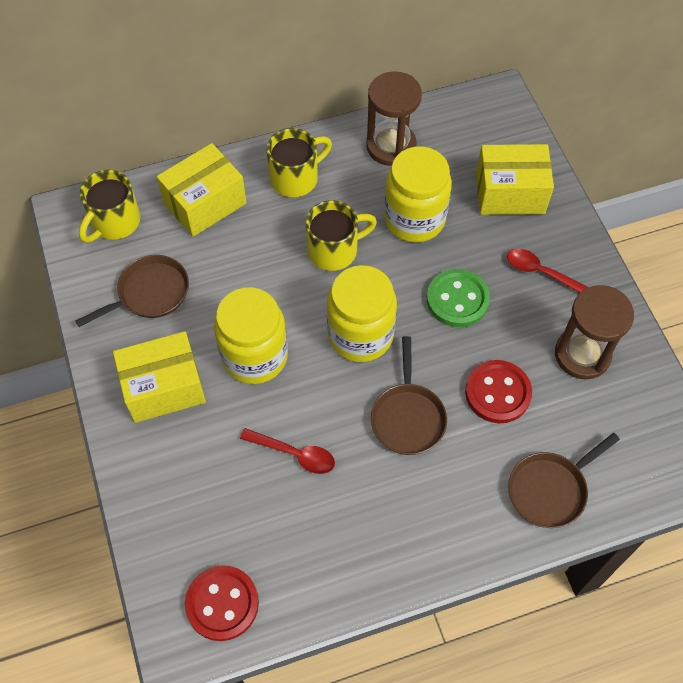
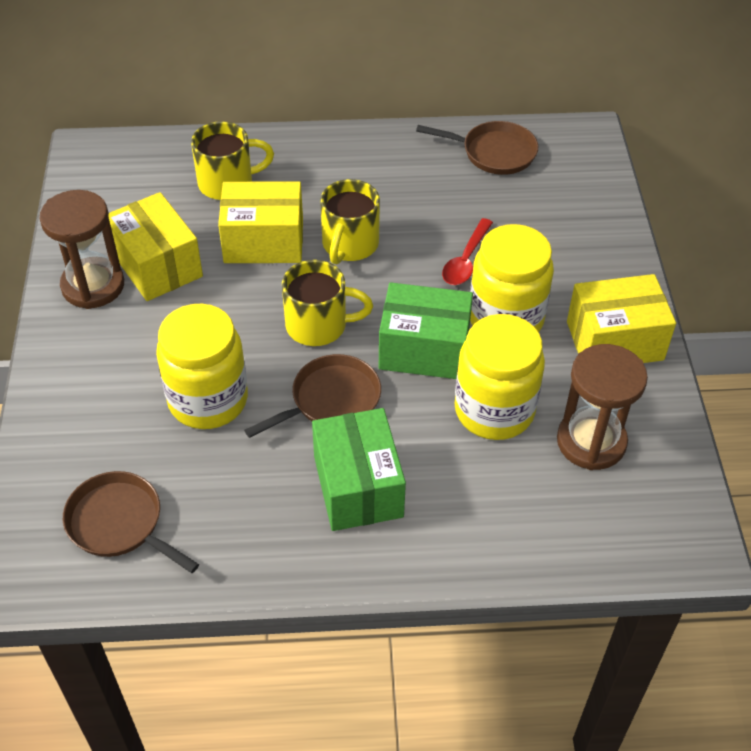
green box: none = 0 -> [312,408,406,531] [379,282,473,379] = 2
green button: [427,269,490,327] = 1 -> none = 0
red button: [185,565,259,641] [465,360,532,423] = 2 -> none = 0
red spoon: [240,428,335,474] [507,248,589,293] = 2 -> [442,218,493,285] = 1

